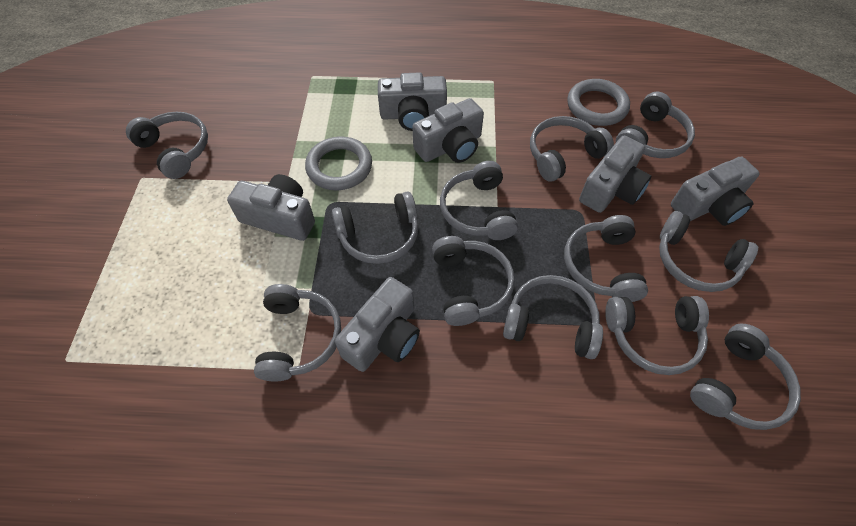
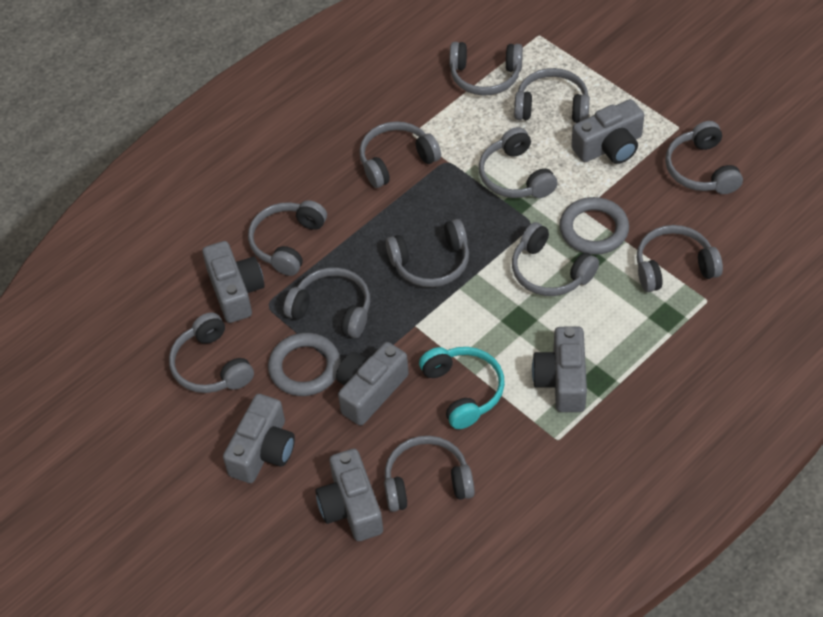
turquoise headphones: none = 0 -> [419,347,505,429] = 1

